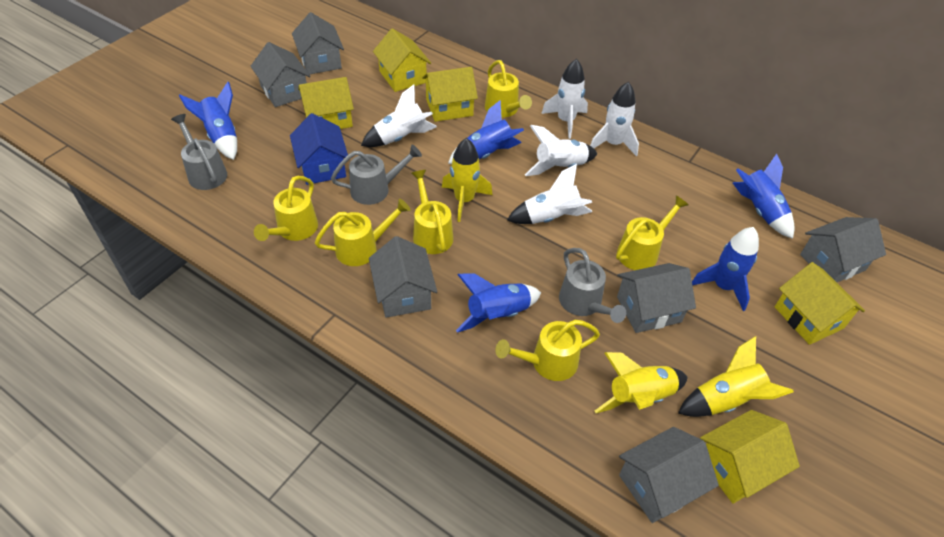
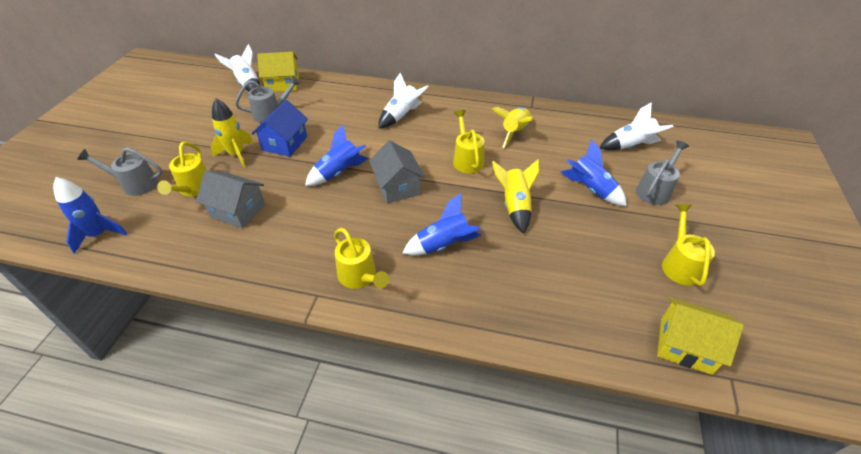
blue rocket: [179,82,237,160] [448,100,524,164] [456,273,541,333] [692,227,759,311] [733,154,795,239] = 5 -> [53,177,128,254] [305,125,369,186] [403,193,482,255] [561,139,627,206] = 4
grey house: [250,42,311,107] [292,12,344,74] [369,236,437,318] [617,263,696,333] [619,427,719,523] [800,217,886,282] = 6 -> [196,170,265,228] [369,140,425,203] = 2
white rocket: [361,84,437,147] [507,164,592,224] [525,125,597,176] [541,59,588,139] [590,82,639,156] = 5 -> [215,44,260,92] [378,73,429,128] [599,102,674,150] = 3
yellow house: [298,77,354,129] [373,28,431,92] [422,67,478,122] [700,410,800,503] [775,262,865,345] = 5 -> [257,52,299,92] [657,297,744,375] = 2
yellow watering can: [254,176,318,241] [315,199,410,266] [411,170,453,254] [485,60,532,118] [495,320,600,381] [616,195,689,270] = 6 -> [157,142,207,196] [334,228,389,289] [453,110,484,173] [662,204,715,286] = 4

